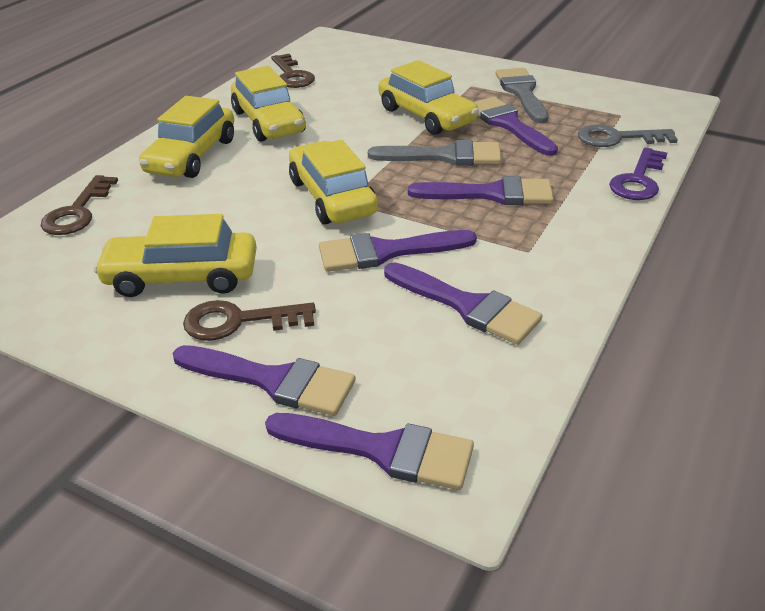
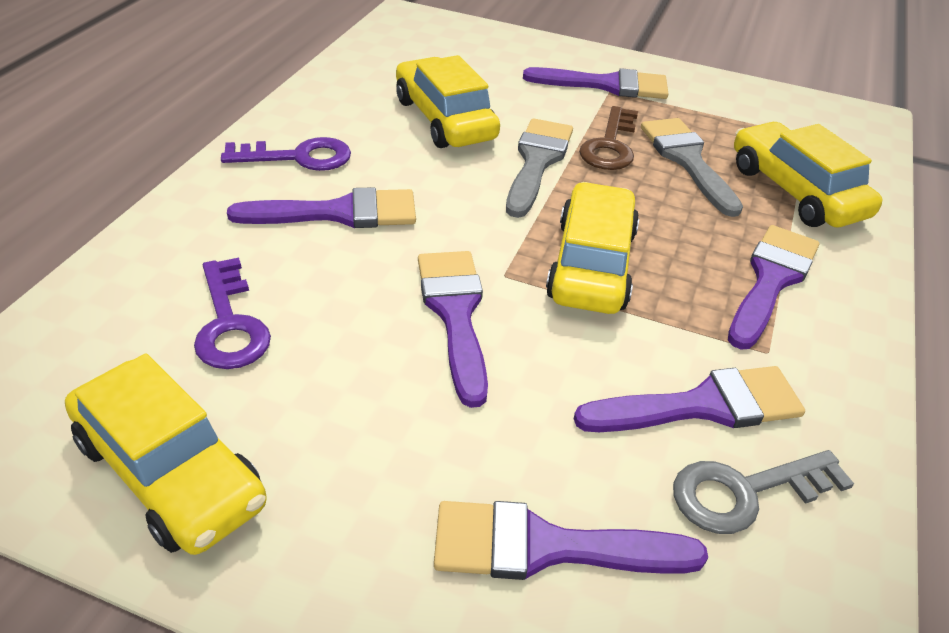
brown key: [41,175,118,235] [183,300,316,341] [271,54,315,88] = 3 -> [579,106,638,170] = 1
purple key: [609,148,667,200] = 1 -> [194,257,271,369] [221,137,351,171] = 2
yellow car: [93,214,257,297] [139,96,234,178] [231,66,306,142] [289,140,378,224] [378,60,479,135] = 5 -> [65,354,267,555] [396,55,500,148] [546,182,639,314] [734,122,882,227] = 4

